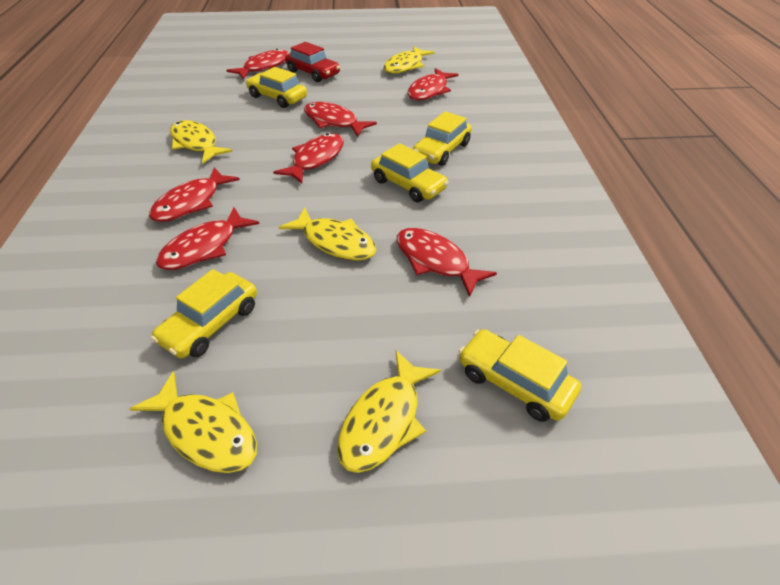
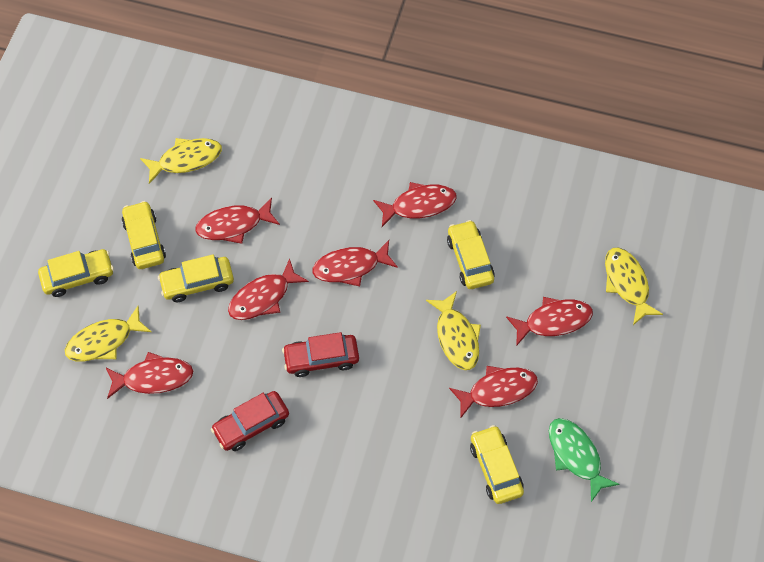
green fish: none = 0 -> [549,418,620,502] = 1
red car: [285,42,340,82] = 1 -> [211,391,289,451] [282,332,359,377] = 2
yellow fish: [130,371,257,473] [170,120,233,164] [279,207,376,261] [337,350,441,473] [384,46,435,74] = 5 -> [65,306,152,361] [140,138,222,184] [426,291,481,370] [605,247,663,325] = 4

